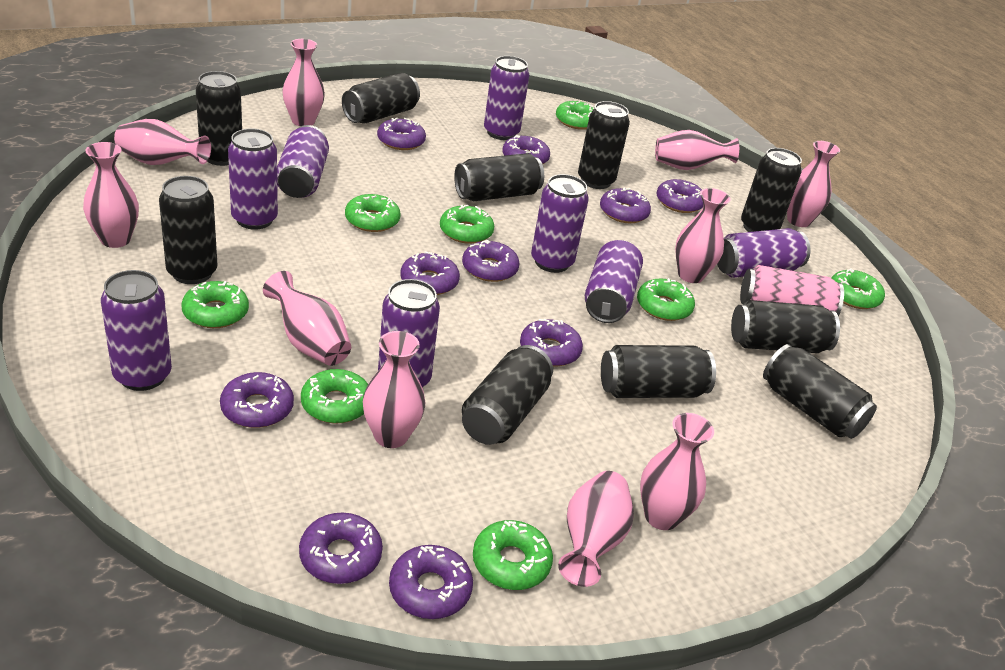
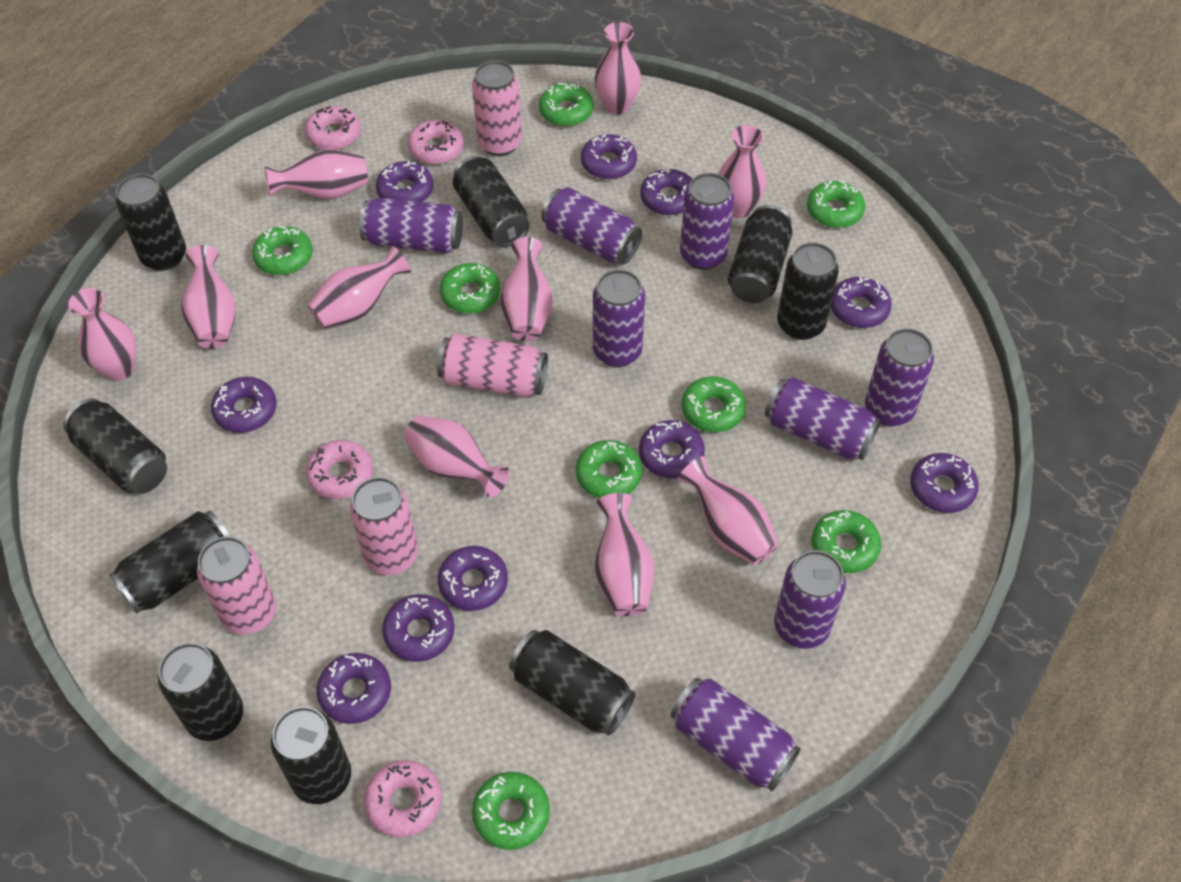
black can: [159,176,217,284] [196,71,242,166] [342,73,420,124] [454,153,544,201] [462,345,553,445] [578,101,630,189] [601,345,716,398] [731,300,840,353] [741,148,802,232] [763,344,877,439] = 10 -> [63,398,167,494] [109,511,231,613] [116,174,186,271] [158,643,243,741] [271,706,351,804] [453,156,530,247] [509,630,635,736] [728,205,793,303] [777,242,839,340] = 9
pink can: [740,265,844,316] = 1 -> [197,536,276,635] [350,477,418,575] [437,334,548,397] [472,60,522,156] = 4
pink donut: none = 0 -> [305,106,361,150] [306,440,373,499] [364,760,442,838] [408,120,464,164] = 4

